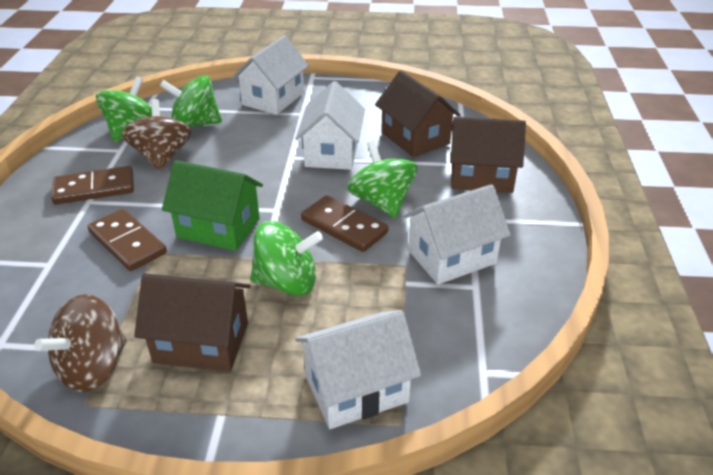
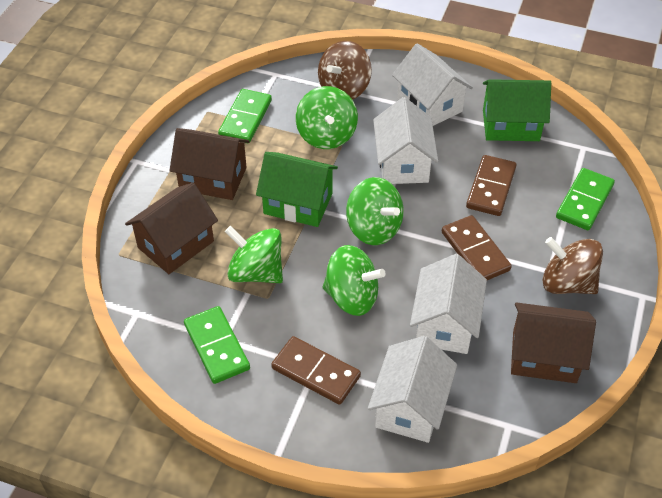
green domino: none = 0 -> [184,306,250,384] [218,89,272,143] [556,168,615,230] = 3
green house: [162,160,263,251] = 1 -> [256,152,338,227] [483,79,551,141] = 2

